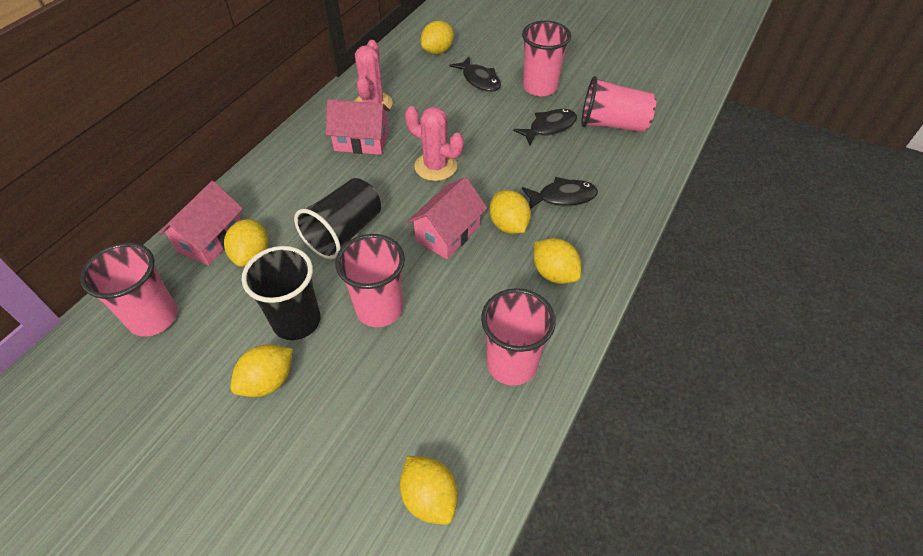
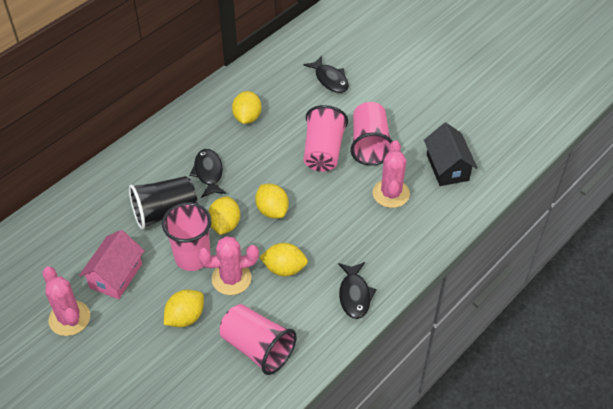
black cup: [241,246,320,340] [294,178,381,259] = 2 -> [129,176,198,230] = 1
black house: none = 0 -> [424,123,478,186] = 1
pink cactus: [355,40,393,112] [405,106,464,181] = 2 -> [42,266,90,336] [198,236,259,295] [373,140,410,208] = 3
pink cup: [80,242,177,337] [335,234,405,327] [481,288,556,386] [522,21,571,97] [581,76,656,132] = 5 -> [162,202,212,271] [220,304,297,375] [304,105,348,172] [350,102,393,166] = 4
pink house: [159,181,243,266] [326,99,390,155] [407,177,487,259] = 3 -> [79,230,145,299] = 1
yellow lemon: [224,219,268,267] [230,344,293,397] [400,456,458,525] [421,21,454,54] [489,190,531,234] [534,238,581,284] = 6 -> [164,290,204,327] [208,196,240,235] [232,91,262,124] [255,184,289,219] [260,243,308,276] = 5

